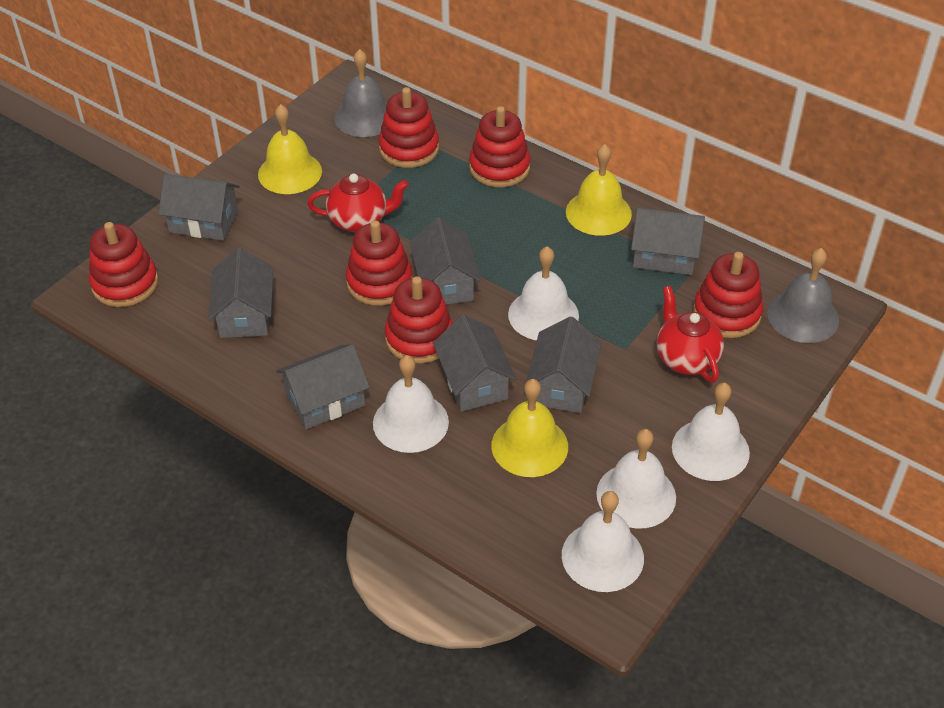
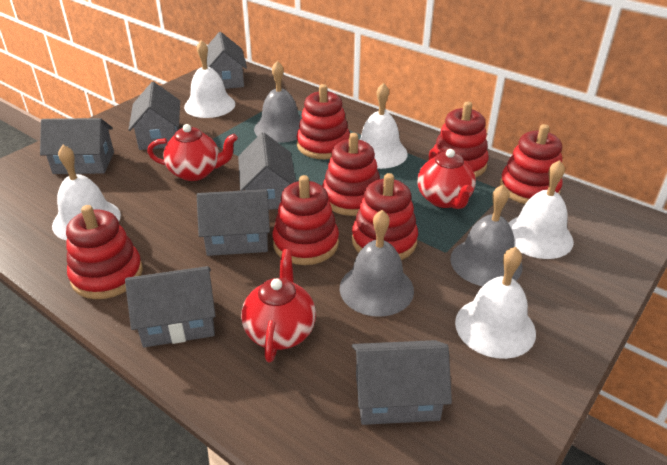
grey bell: [334,49,387,137] [767,248,839,343] = 2 -> [254,61,301,143] [339,210,414,317] [450,185,522,286] = 3
red stacking toy: [89,222,158,307] [346,220,413,306] [379,87,439,168] [385,276,453,363] [469,106,530,187] [693,252,763,338] = 6 -> [66,205,143,299] [273,175,339,265] [297,84,350,159] [322,133,380,216] [352,173,418,260] [433,101,489,178] [500,124,563,204] = 7
red teapot: [307,174,409,232] [657,286,724,383] = 2 -> [147,124,238,181] [241,249,316,362] [417,148,476,209] = 3
yellow bell: [258,104,322,194] [491,379,568,477] [566,144,632,236] = 3 -> none = 0

